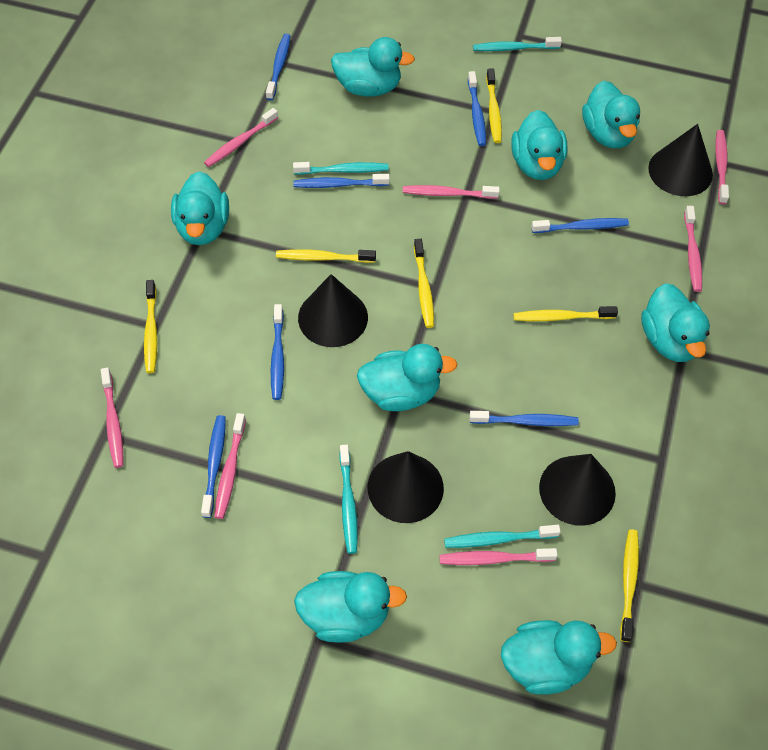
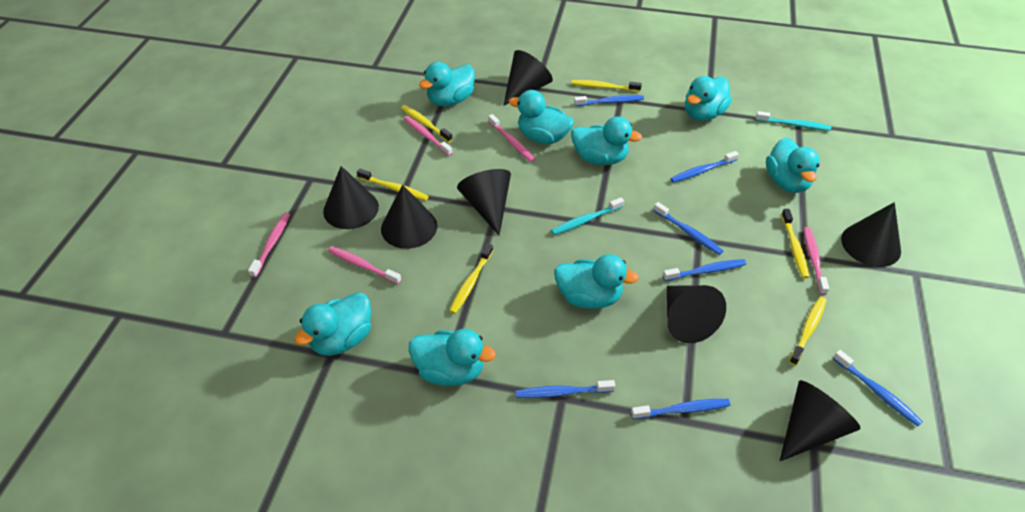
black cone: [298,274,368,347] [368,451,444,523] [539,454,616,526] [648,124,713,196] = 4 -> [323,166,379,229] [381,185,437,249] [457,169,511,235] [503,50,553,106] [667,285,726,343] [780,380,861,461] [841,202,901,267] = 7
pink toothbrush: [101,367,123,468] [204,108,278,167] [214,413,246,519] [403,185,500,199] [439,548,558,565] [684,206,702,292] [715,130,729,205] = 7 -> [248,213,290,278] [328,246,402,285] [404,116,453,156] [488,114,535,162] [803,227,829,295] = 5
turquoise toothbrush: [293,162,389,175] [339,445,358,554] [444,525,561,548] [473,37,562,51] = 4 -> [551,197,624,235] [756,111,831,131] = 2

